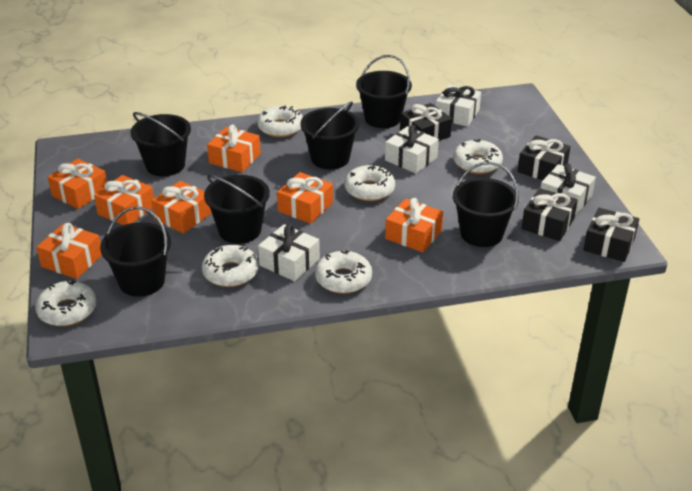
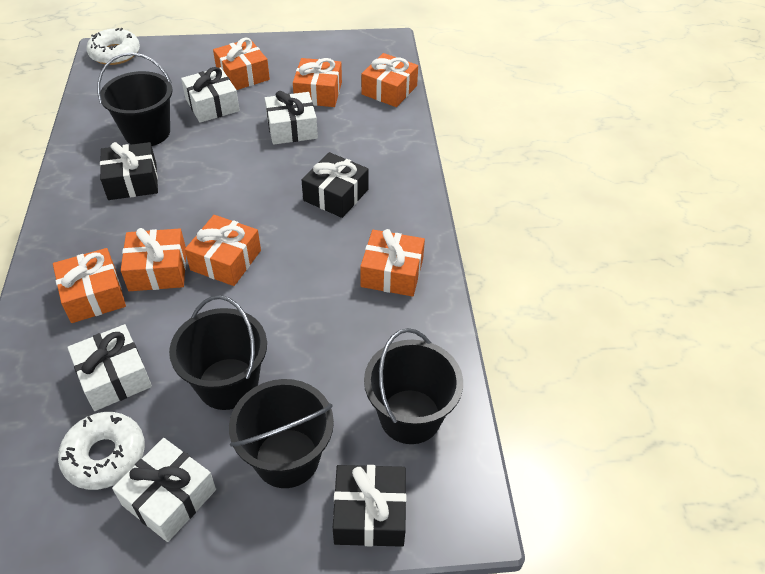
black bucket: [100,206,171,297] [131,112,191,176] [204,175,270,244] [300,101,359,170] [356,55,412,128] [453,162,519,247] = 6 -> [97,53,173,146] [169,295,267,410] [229,379,334,488] [364,328,463,444] = 4
black gift: [400,103,452,141] [517,135,571,180] [521,188,578,241] [583,208,639,262] = 4 -> [100,142,158,200] [302,152,369,218] [333,465,406,547] = 3
white donut: [35,281,97,326] [202,245,259,287] [257,106,303,137] [315,250,372,294] [344,165,395,201] [454,139,503,174] = 6 -> [58,412,145,490] [86,28,140,65] = 2

